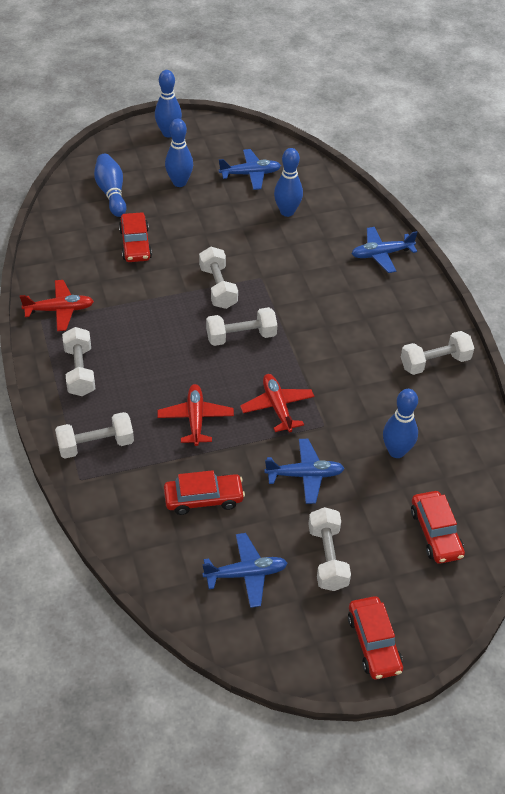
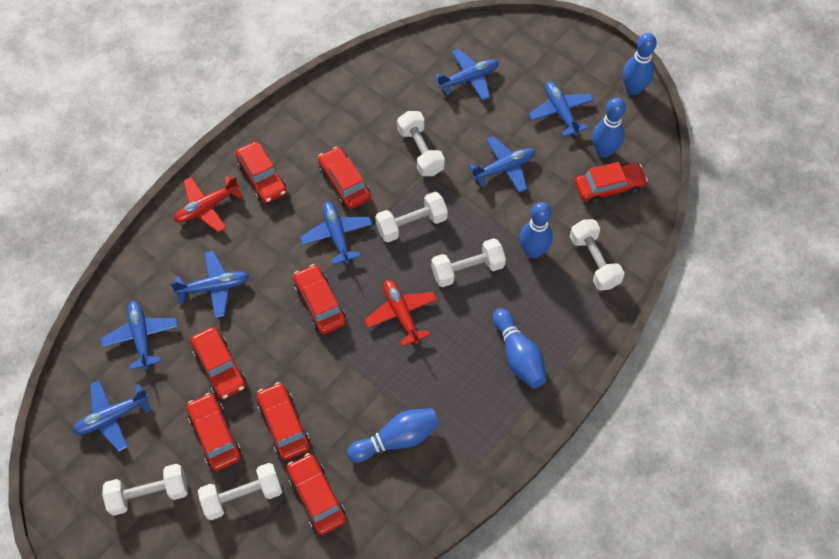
blue plane: [202,533,287,608] [219,149,281,190] [264,439,345,504] [351,227,418,273] = 4 -> [72,380,151,452] [100,301,178,370] [170,251,249,318] [300,202,372,265] [434,49,499,101] [468,136,535,193] [528,81,594,137] = 7
red car: [119,212,152,262] [164,470,245,515] [348,596,403,680] [411,491,465,564] = 4 -> [187,393,241,471] [191,327,246,399] [236,142,287,203] [257,382,310,460] [287,453,346,535] [293,264,346,334] [318,147,371,209] [575,162,648,204] = 8
red plane: [20,280,94,331] [157,384,234,446] [240,374,315,432] = 3 -> [174,176,243,233] [364,280,437,347] = 2

